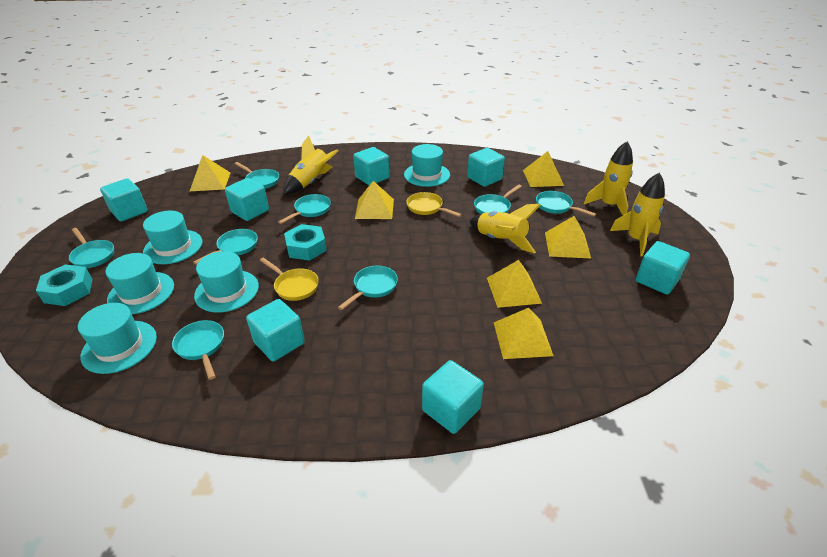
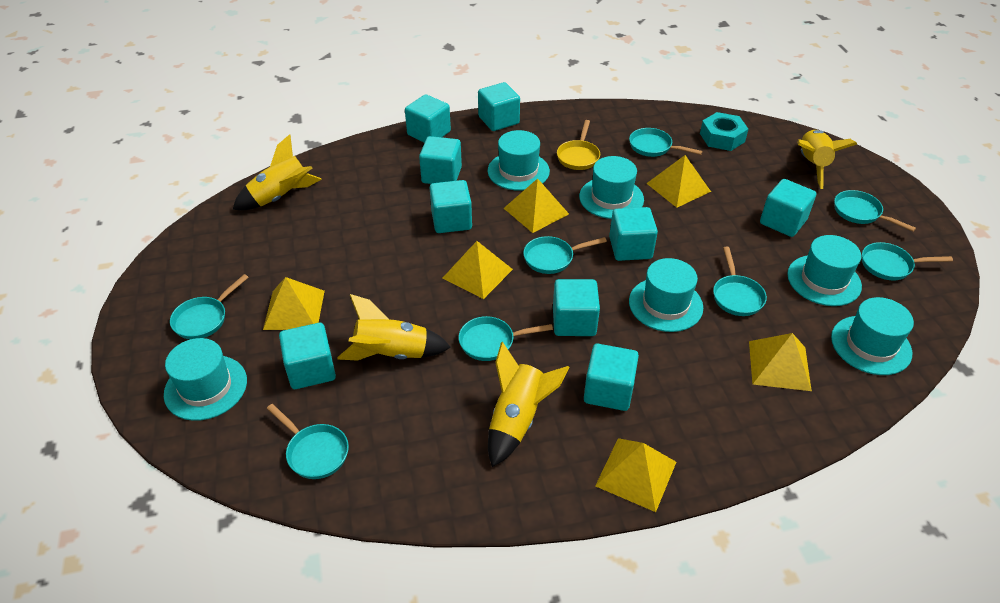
turquoise cube: [100,178,148,222] [225,178,269,221] [246,299,305,362] [353,147,389,185] [422,360,484,434] [467,148,505,187] [636,241,690,294] = 7 -> [279,323,336,389] [405,94,451,143] [419,136,462,184] [430,180,472,233] [478,82,520,131] [553,279,600,336] [584,344,639,411] [609,207,658,261] [760,179,816,237] = 9
turquoise hat: [78,303,157,374] [106,253,174,314] [143,211,202,264] [194,251,259,313] [404,144,450,187] = 5 -> [164,338,247,421] [487,130,550,191] [579,156,644,219] [629,258,703,332] [787,235,862,306] [831,297,914,375] = 6
turquoise nut: [36,264,93,306] [284,224,327,261] = 2 -> [700,112,748,151] = 1
yellow pan: [260,257,319,301] [406,192,462,217] = 2 -> [557,120,600,170] = 1

